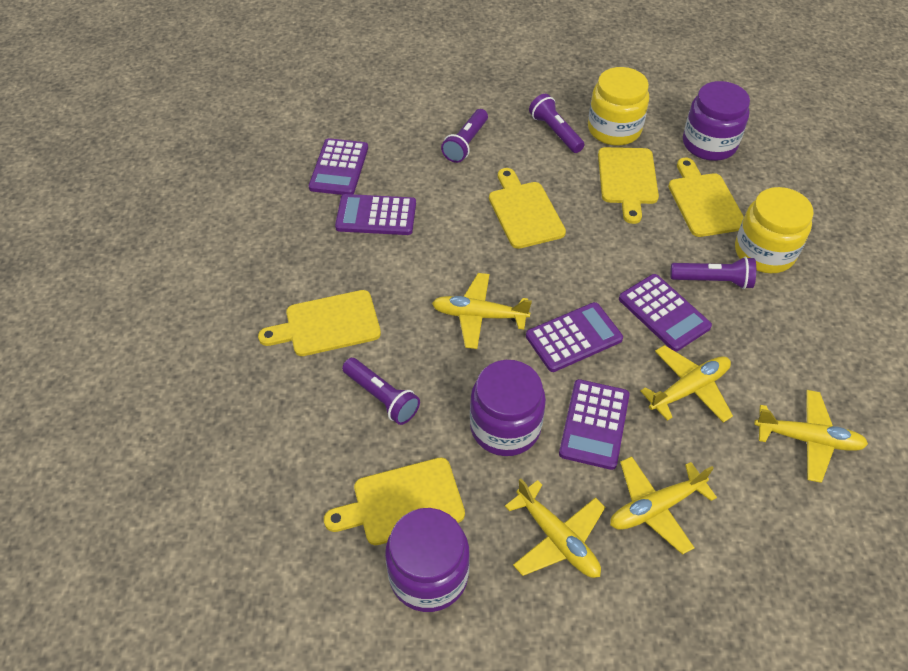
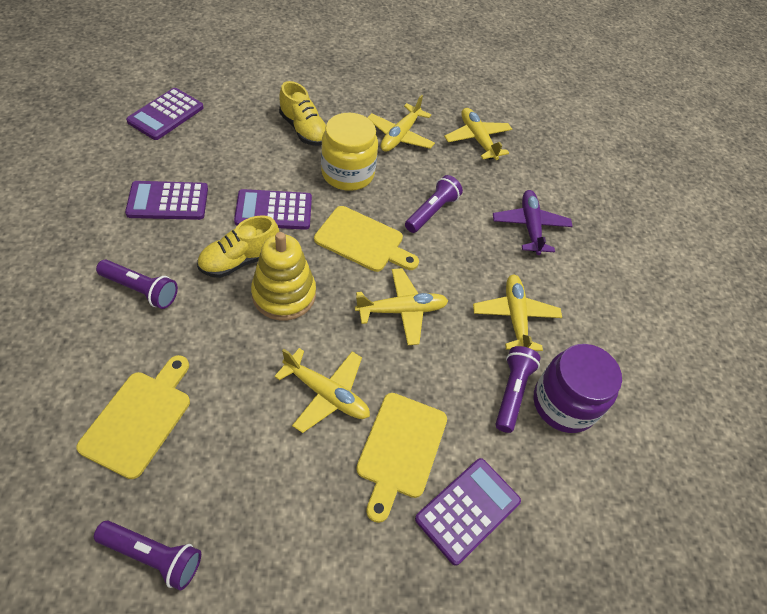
purple calculator: [309,138,368,195] [335,194,416,235] [526,302,623,372] [559,379,630,470] [619,274,712,352] = 5 -> [125,181,208,220] [126,88,204,140] [234,189,312,230] [415,458,521,566] = 4
purple jar: [385,508,470,612] [470,360,546,456] [683,81,750,161] = 3 -> [533,344,622,433] = 1
purple plane: none = 0 -> [493,190,573,255] = 1
yellow cutting board: [258,290,381,356] [324,457,465,545] [489,168,566,249] [598,147,659,224] [668,158,744,237] = 5 -> [76,355,190,479] [314,206,419,272] [356,393,447,523] = 3
yellow jar: [588,67,649,146] [735,187,814,273] = 2 -> [321,113,378,191] = 1
yellow shoe: none = 0 -> [197,215,279,278] [279,81,326,146] = 2
yellow stacking toy: none = 0 -> [251,232,316,321] = 1

